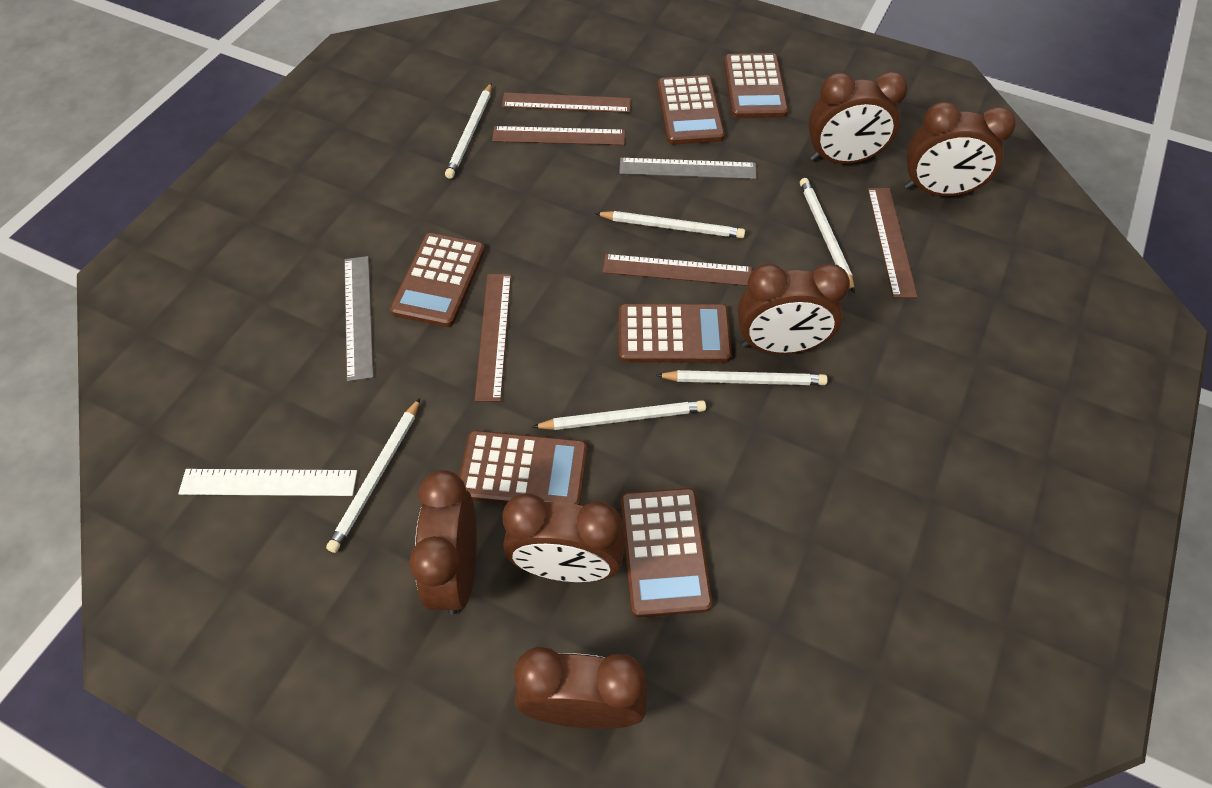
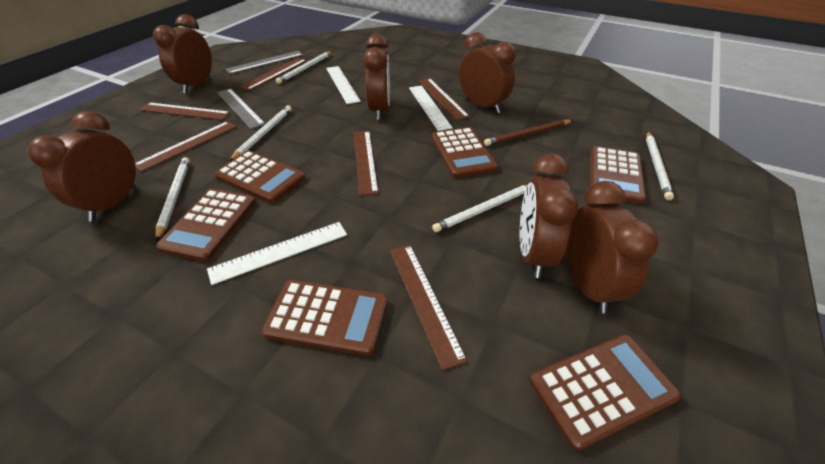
brown pencil: none = 0 -> [484,120,573,146] = 1
brown ruler: [474,274,511,402] [492,126,625,145] [501,93,631,113] [602,254,752,286] [867,188,918,298] = 5 -> [135,121,237,172] [140,102,231,120] [240,58,307,91] [353,131,379,195] [390,245,467,370] [418,78,470,120] = 6
white pencil: [326,398,420,553] [445,83,492,179] [532,400,706,430] [595,211,745,238] [656,370,828,385] [800,178,855,293] = 6 -> [155,157,190,241] [229,105,292,162] [276,51,332,84] [432,185,527,232] [646,131,674,200] = 5
white ruler: [178,469,357,496] = 1 -> [207,222,347,285] [326,66,361,104] [409,85,453,131] = 3

